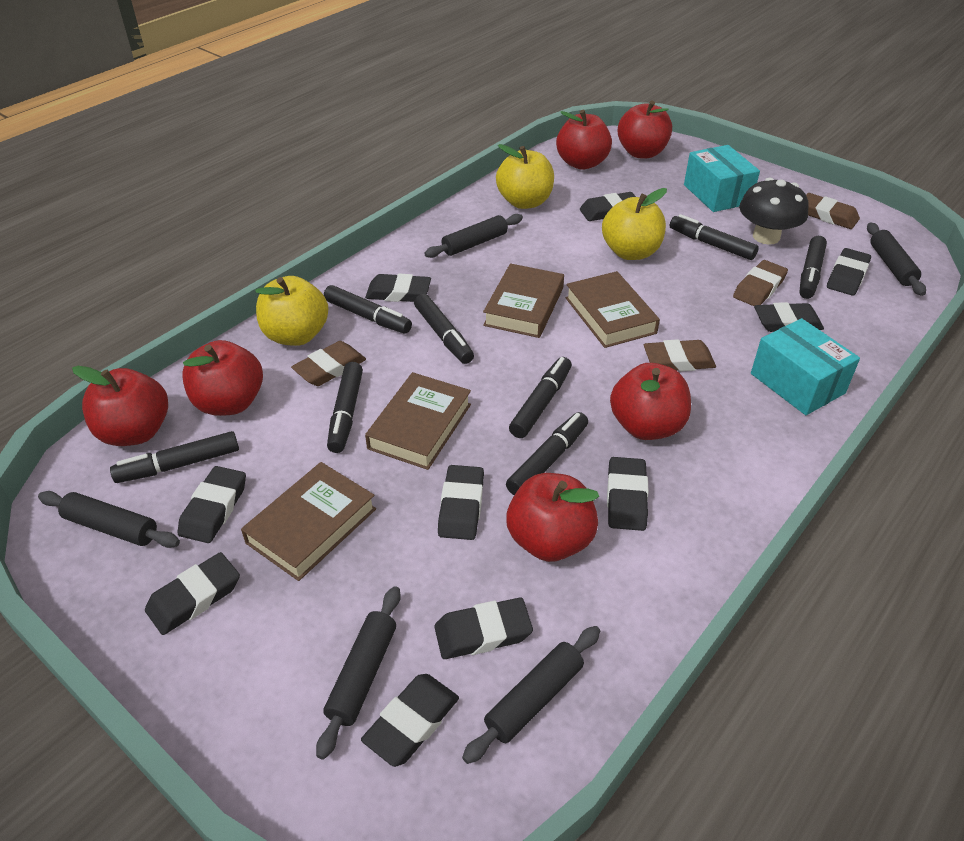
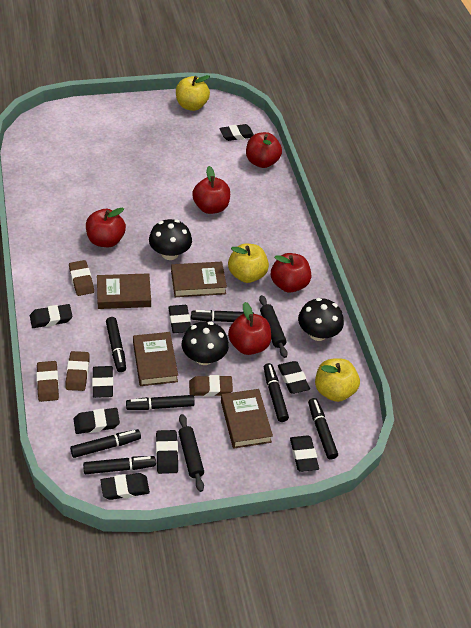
black eraser: [145,552,240,635] [177,466,246,543] [361,674,459,767] [365,274,431,302] [434,598,533,659] [438,465,484,540] [580,192,636,221] [607,457,649,531] [754,302,824,332] [827,248,871,296] = 10 -> [30,304,72,328] [74,408,120,434] [92,366,113,398] [100,473,150,500] [156,430,178,474] [168,305,191,333] [219,124,254,141] [278,361,310,394] [290,435,319,472] = 9
black marker: [110,431,239,483] [324,285,412,334] [327,362,363,453] [414,294,474,364] [506,412,588,495] [509,357,572,438] [670,214,759,260] [799,236,827,299] = 8 -> [70,429,141,458] [83,456,156,474] [106,317,126,372] [126,395,195,410] [191,310,254,322] [264,363,289,422] [308,398,338,460] = 7
black mushroom: [739,178,809,245] = 1 -> [149,219,192,260] [182,321,229,365] [298,298,344,341] = 3
black rolling pin: [38,491,180,548] [316,586,401,760] [424,214,523,258] [462,626,600,764] [867,222,926,296] = 5 -> [178,414,204,492] [259,295,288,358] = 2
red apple: [72,366,168,446] [182,340,263,416] [506,473,599,562] [556,110,612,170] [610,363,691,440] [617,101,672,159] = 6 -> [86,208,126,247] [192,166,230,214] [228,302,271,355] [246,132,282,168] [271,253,311,293] = 5
turquoise box: [684,145,760,212] [751,318,860,415] = 2 -> none = 0

